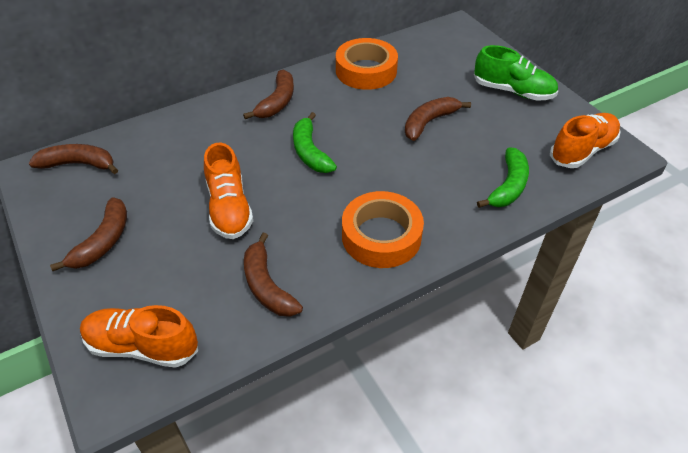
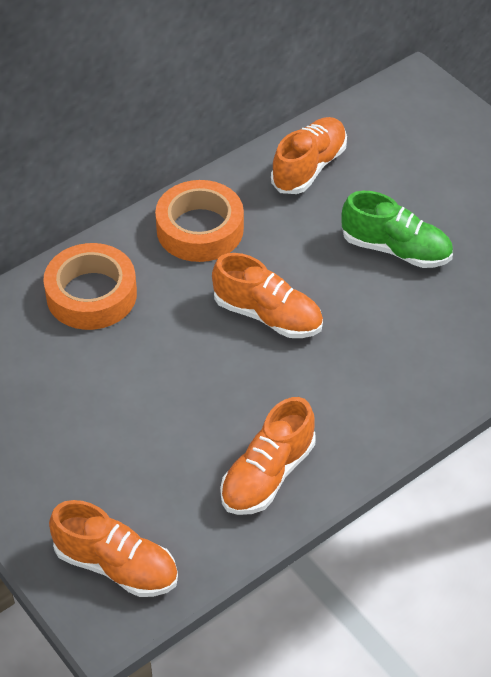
brown banana: [28,144,118,174] [50,197,127,271] [243,70,294,119] [244,232,303,317] [405,97,471,141] = 5 -> none = 0
green banana: [293,112,337,173] [477,147,529,208] = 2 -> none = 0
orange shoe: [80,305,198,368] [204,143,253,239] [550,113,621,168] = 3 -> [49,500,178,597] [212,253,323,338] [220,397,316,515] [271,117,347,194] = 4

